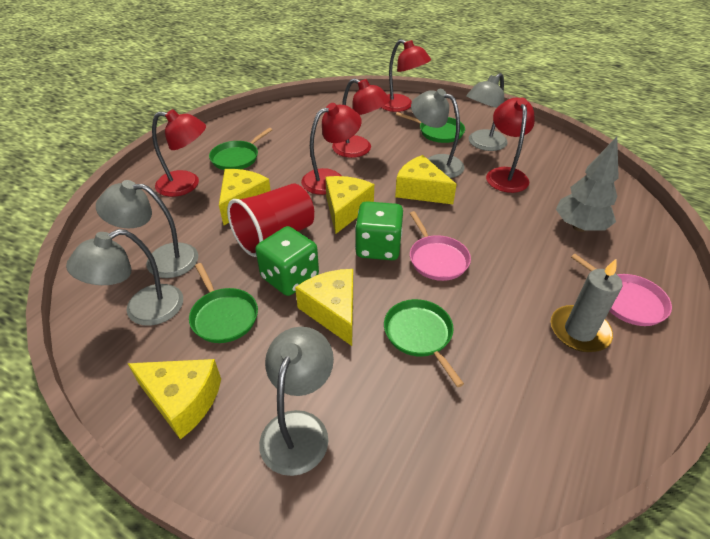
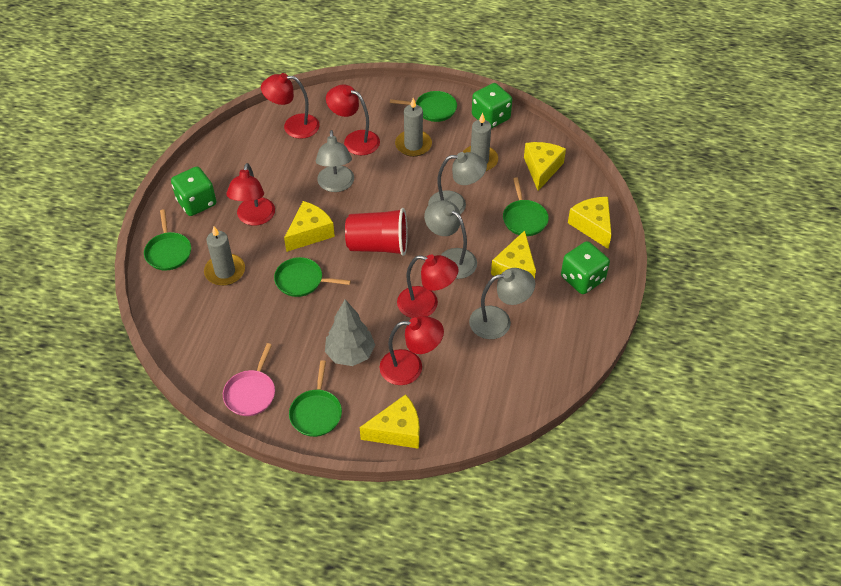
green dice: [255,226,319,296] [355,201,403,260] = 2 -> [171,167,216,216] [472,83,512,129] [561,241,610,294] = 3
green pan: [189,263,258,343] [209,128,272,170] [384,299,464,387] [396,112,465,143] = 4 -> [144,209,191,270] [274,257,351,297] [289,360,342,437] [390,91,457,122] [503,177,549,236] = 5
grey candle: [551,258,623,352] = 1 -> [204,226,245,286] [395,98,432,157] [463,113,498,171] = 3
grey lamp: [66,229,183,326] [96,180,198,278] [259,327,334,476] [411,89,465,178] [466,73,508,151] = 5 -> [316,130,354,192] [424,200,477,279] [428,152,487,215] [469,268,535,339] = 4
pink pan: [410,211,471,281] [571,254,672,326] = 2 -> [223,343,275,416] = 1

